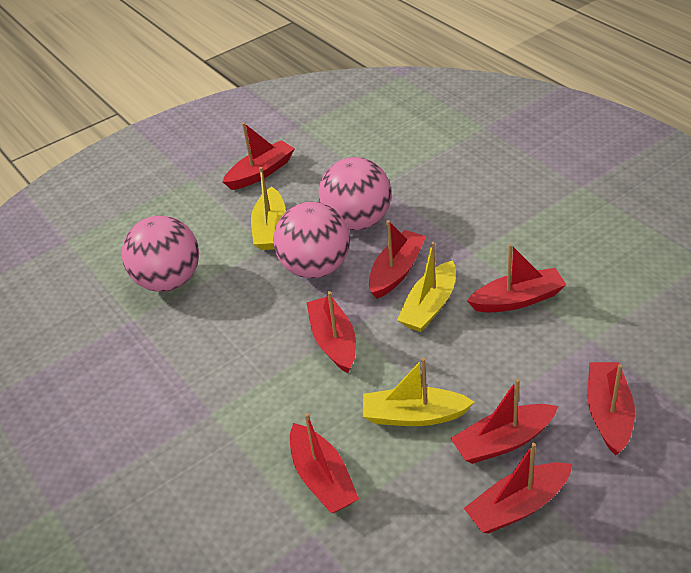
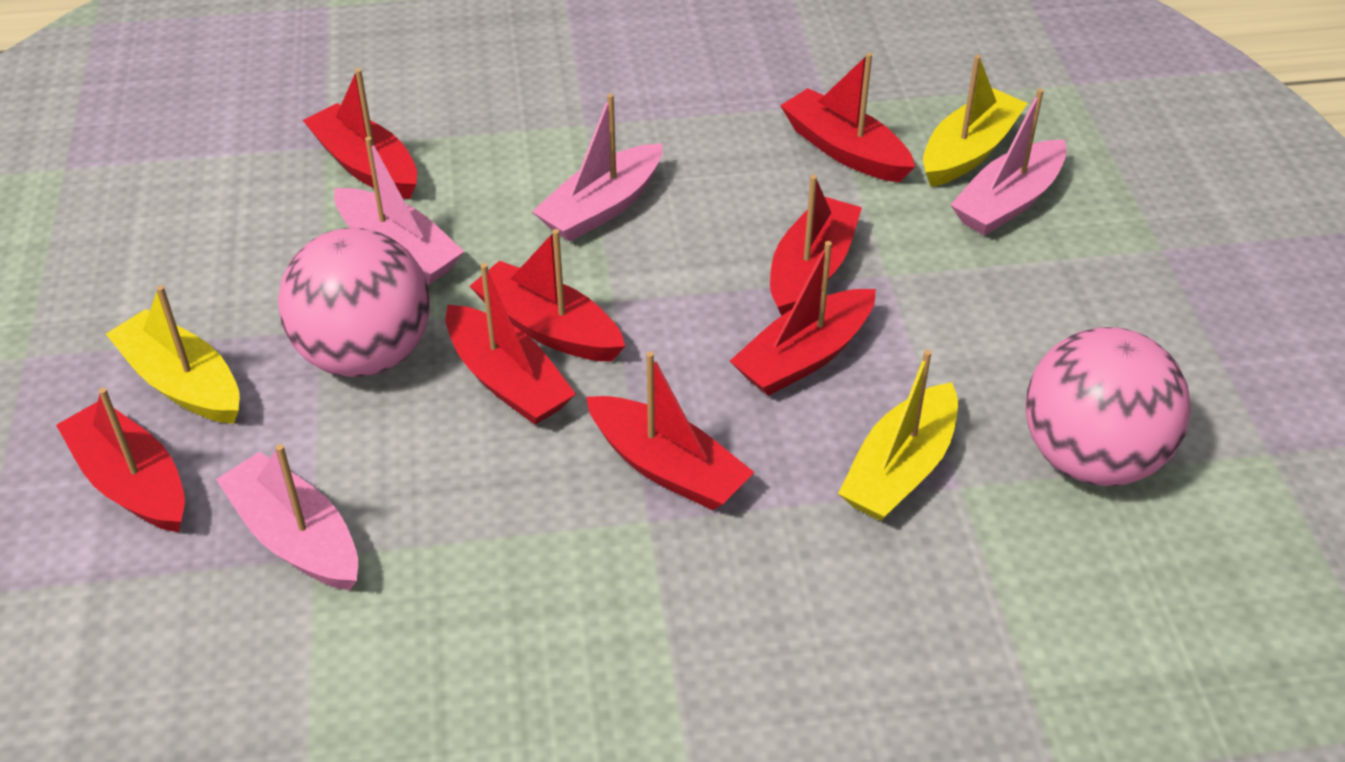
pink ball: [122,216,199,292] [273,202,350,278] [319,157,391,230] = 3 -> [278,228,430,377] [1026,327,1191,486] = 2
pink boat: none = 0 -> [216,444,358,590] [334,136,464,285] [532,94,663,242] [951,89,1067,236] = 4

